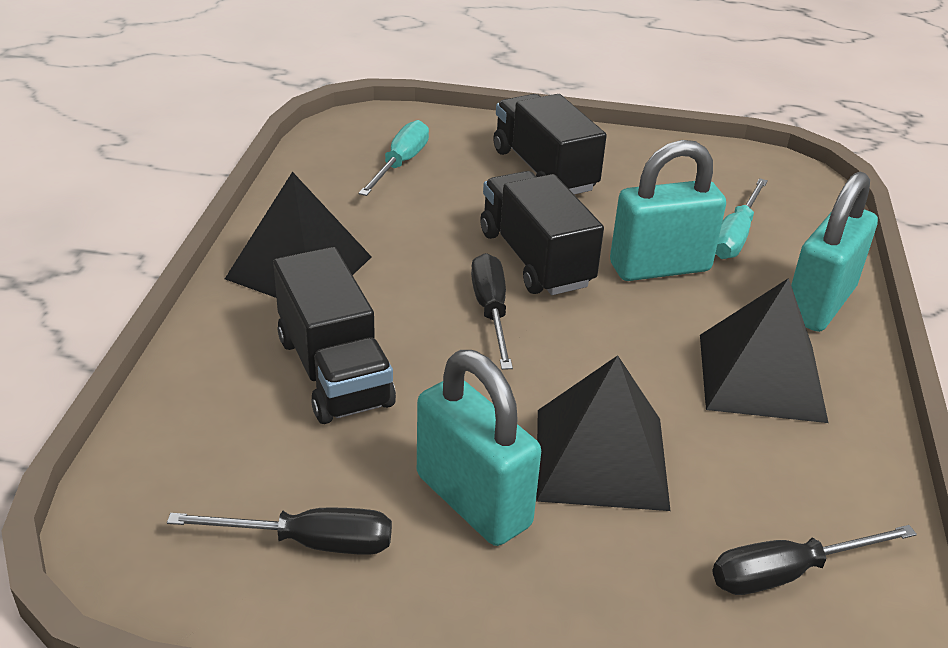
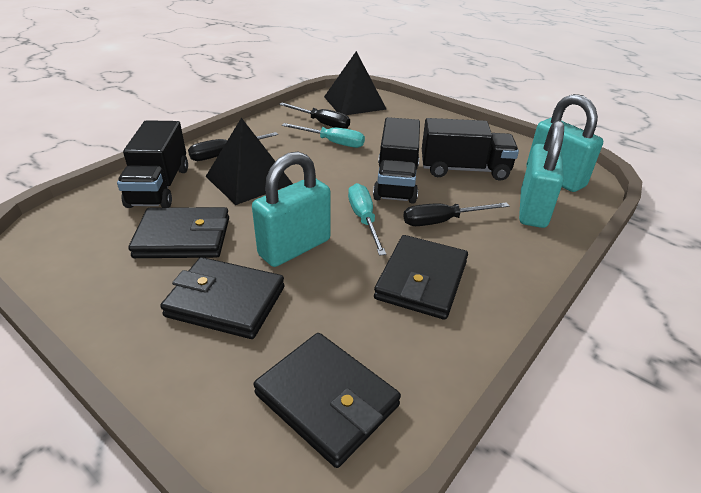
black pyramid: [225,172,372,298] [536,355,671,511] [700,278,829,423] = 3 -> [205,118,293,205] [324,51,387,115] = 2
black wallet: none = 0 -> [129,207,229,258] [160,257,285,339] [253,333,401,468] [374,235,468,320] = 4

